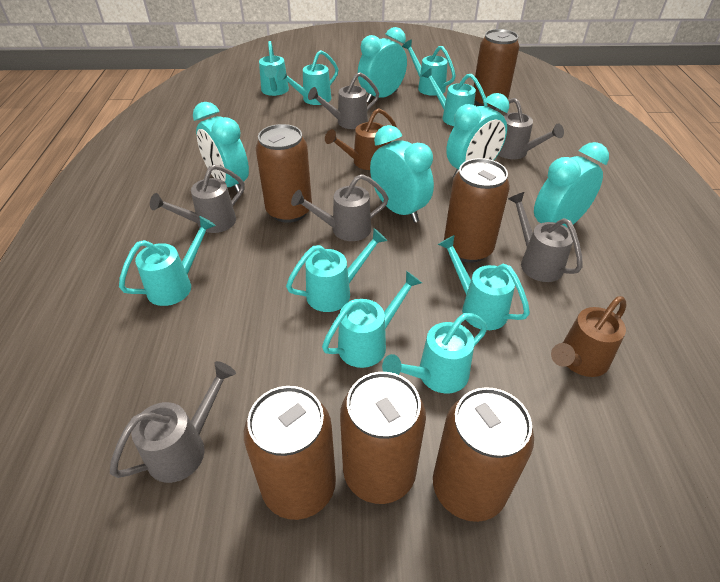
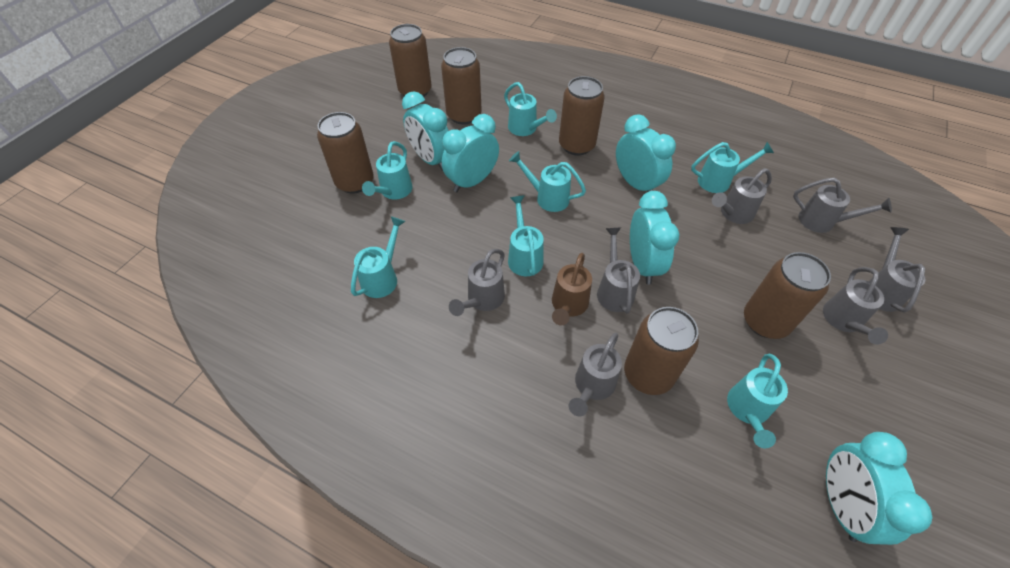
brown watering can: [325,108,397,170] [551,296,626,377] = 2 -> [552,253,592,325] = 1
grey watering can: [110,361,236,483] [150,164,245,233] [291,174,389,241] [308,72,379,129] [495,98,564,159] [508,192,583,282] = 6 -> [449,249,505,316] [569,333,622,417] [597,227,640,313] [712,168,772,224] [793,178,892,233] [823,267,888,345] [868,227,926,312] = 7
turquoise watering can: [119,216,216,306] [259,41,289,96] [277,50,338,105] [286,228,387,312] [322,271,422,368] [382,313,487,393] [402,40,456,96] [422,68,488,126] [438,235,530,330] = 9 -> [351,216,406,298] [362,141,413,199] [504,82,557,136] [508,196,544,276] [509,151,586,212] [691,142,774,193] [727,353,788,448] = 7

